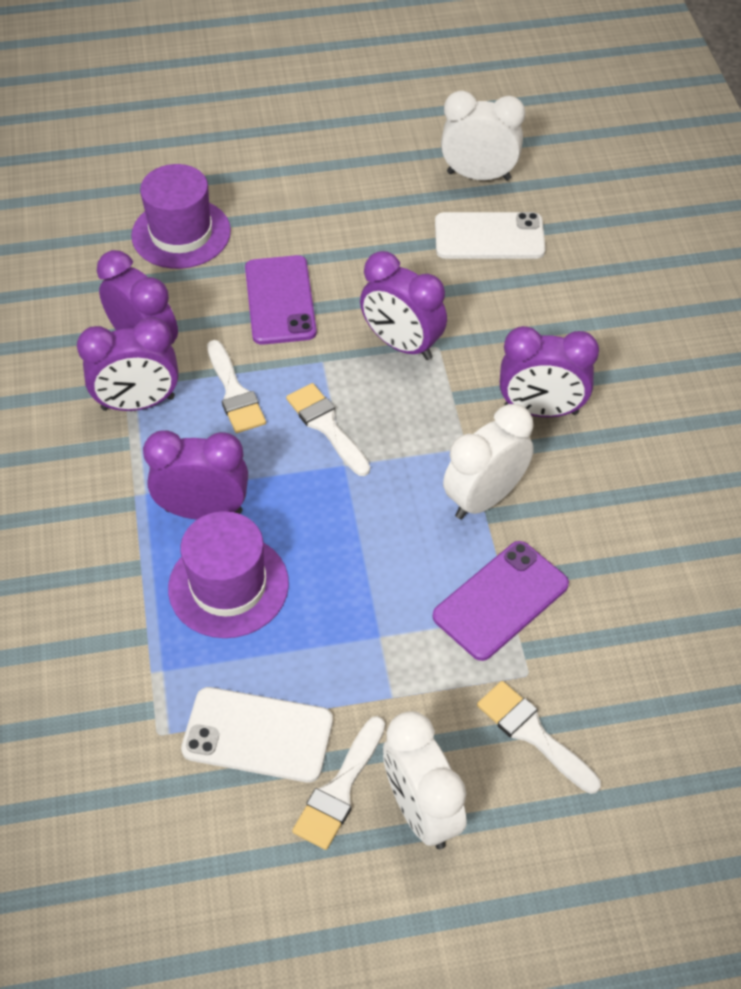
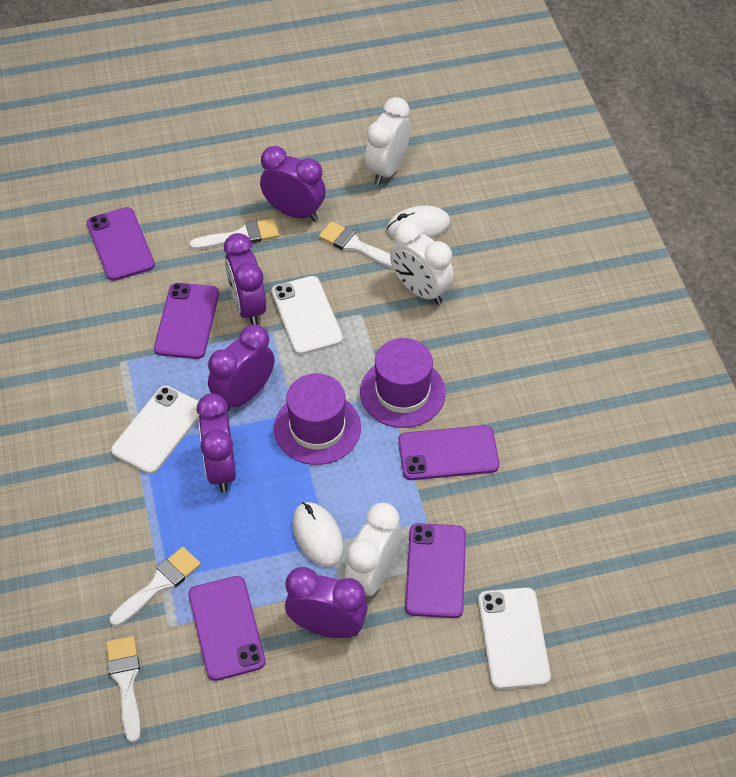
purple phone: [245,255,317,345] [433,541,569,661] = 2 -> [87,207,155,281] [154,283,219,359] [188,576,266,681] [398,425,499,480] [405,523,466,618] = 5
white mouse: none = 0 -> [292,502,344,567] [386,206,451,238] = 2
white phone: [181,687,333,783] [435,212,546,259] = 2 -> [111,386,200,474] [271,276,343,355] [478,587,551,689] = 3

